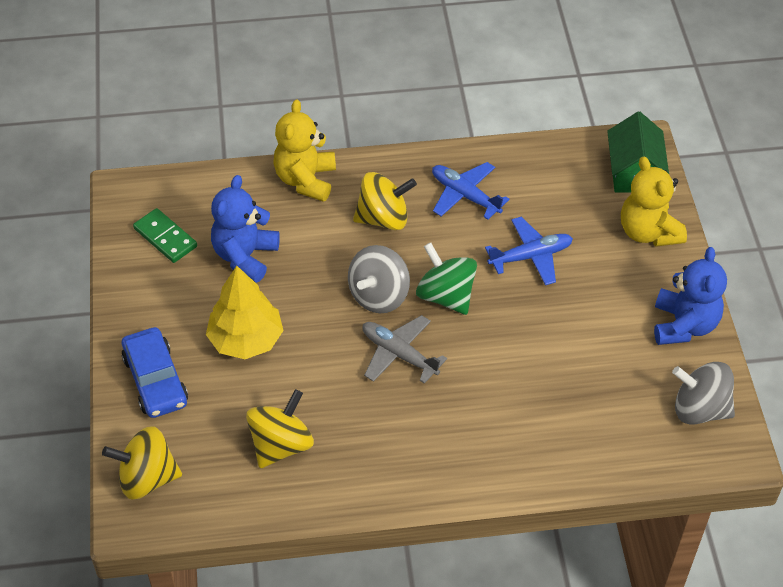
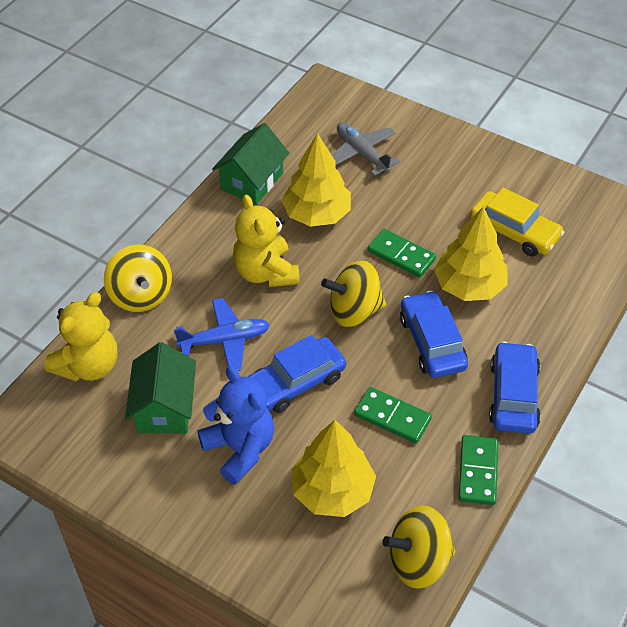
blue car: [121,327,188,418] = 1 -> [248,335,346,413] [400,291,468,378] [489,341,541,434] = 3
blue plane: [432,162,510,220] [485,217,573,285] = 2 -> [174,298,270,371] = 1
blue teddy bear: [211,175,280,283] [654,247,727,345] = 2 -> [197,366,274,484] = 1
green domino: [133,208,197,263] = 1 -> [354,387,432,444] [367,229,436,278] [458,435,498,505] = 3
green house: [607,112,669,193] = 1 -> [125,342,196,433] [212,123,289,205] = 2
green spinning top: [416,242,477,315] = 1 -> none = 0
grey spinning top: [348,245,410,313] [672,362,735,425] = 2 -> none = 0
yellow car: none = 0 -> [470,188,564,256] = 1
yellow tree: [206,266,284,359] = 1 -> [282,133,351,227] [291,420,376,517] [434,206,507,301] = 3

